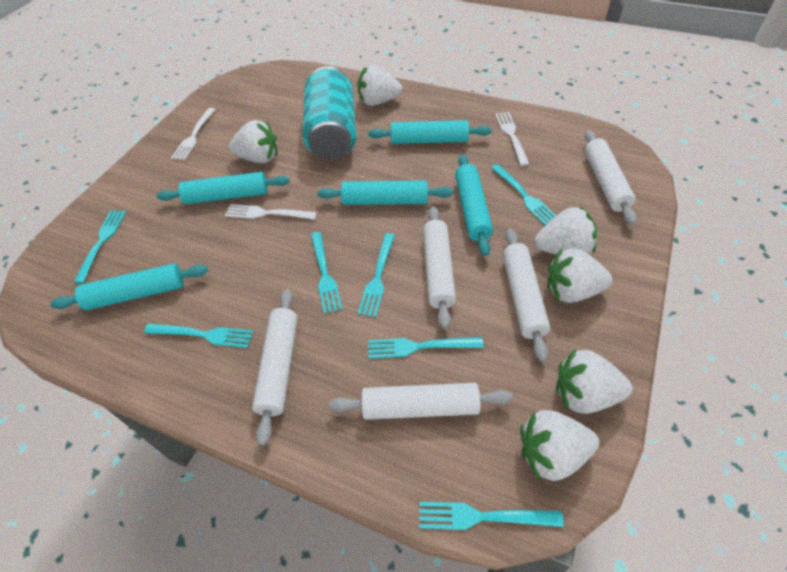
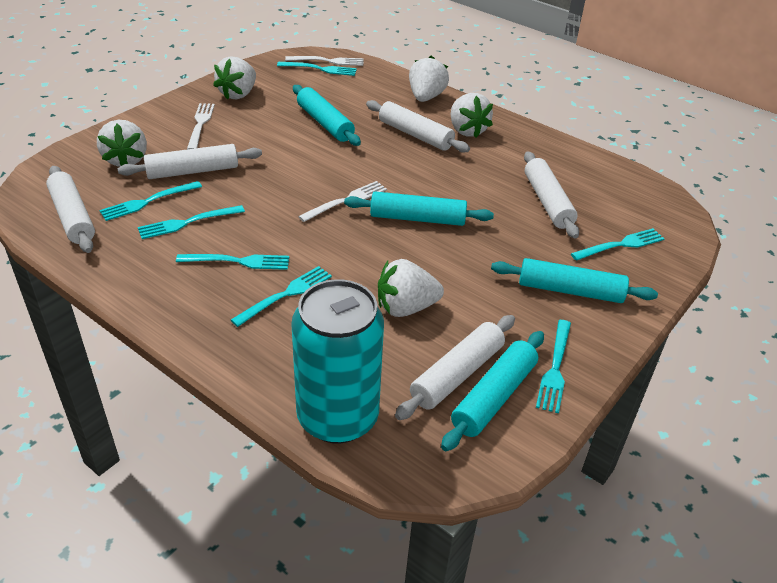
turquoise rolling pin: [50,263,208,310] [157,172,290,204] [317,181,453,205] [368,120,491,144] [455,154,493,256] = 5 -> [293,85,361,146] [344,191,494,226] [441,331,544,451] [491,258,658,303] = 4
white strawberry: [229,120,277,163] [357,65,402,106] [520,410,599,481] [534,206,597,255] [547,248,612,303] [556,349,632,414] = 6 -> [97,120,147,167] [213,56,256,100] [378,259,444,317] [409,55,449,102] [451,93,493,138] = 5

